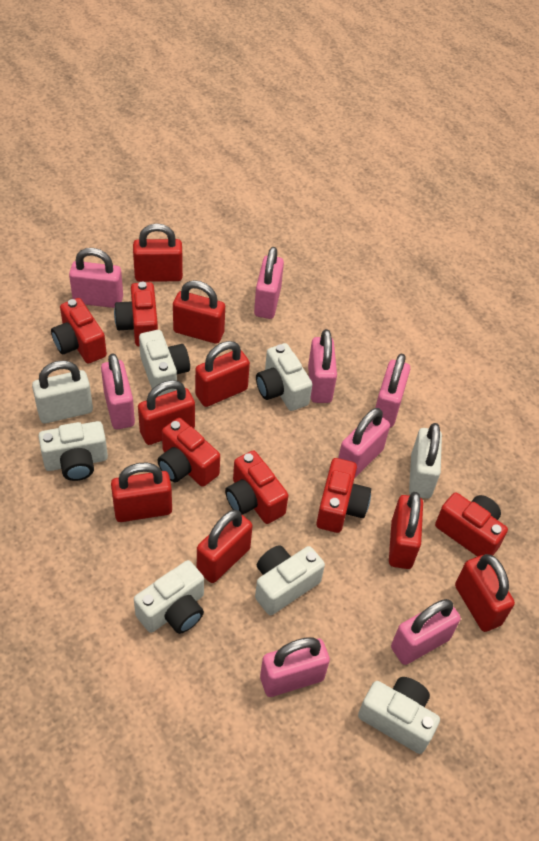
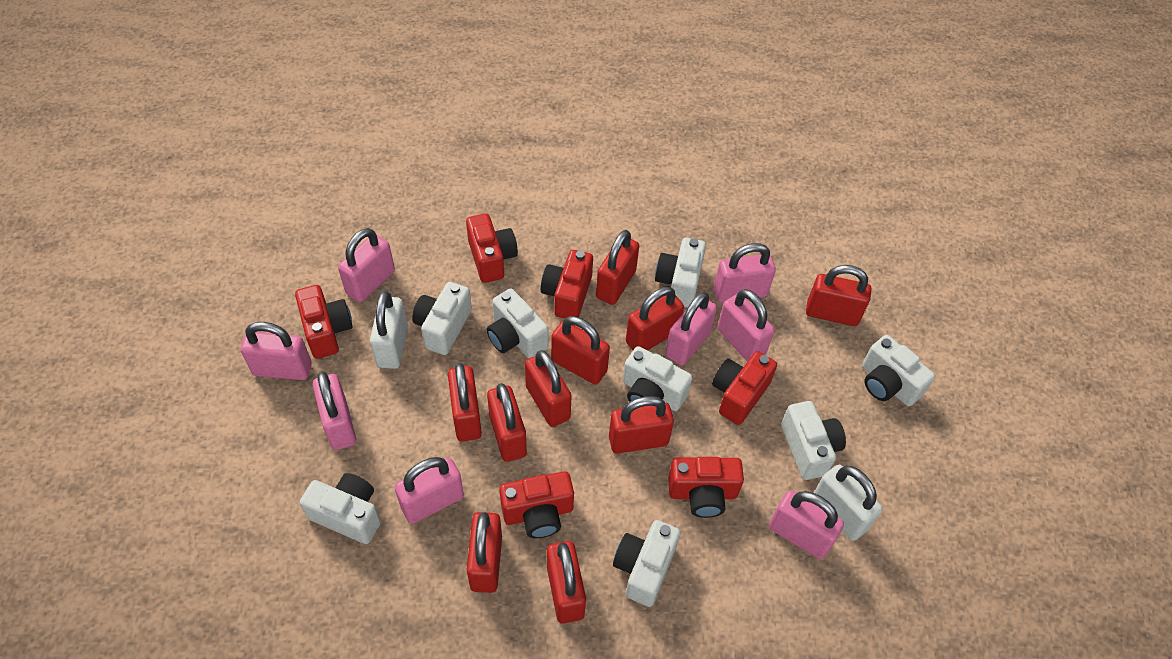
red padlock: [111,463,172,522] [133,223,183,282] [138,380,195,445] [173,280,225,344] [195,341,250,407] [197,510,252,583] [389,492,423,569] [455,554,515,632] = 8 -> [448,363,482,442] [467,512,502,593] [487,383,527,462] [525,350,572,427] [547,541,586,624] [551,316,610,384] [596,230,639,305] [609,396,674,454] [626,287,684,350] [806,265,871,326] = 10
white camera: [38,421,108,481] [134,560,204,634] [139,330,190,397] [255,545,325,615] [256,343,313,411] [358,677,440,754] = 6 -> [300,473,381,544] [412,282,472,355] [486,288,549,358] [613,520,681,607] [623,346,692,411] [655,238,706,308] [781,401,846,480] [862,335,935,406] = 8

